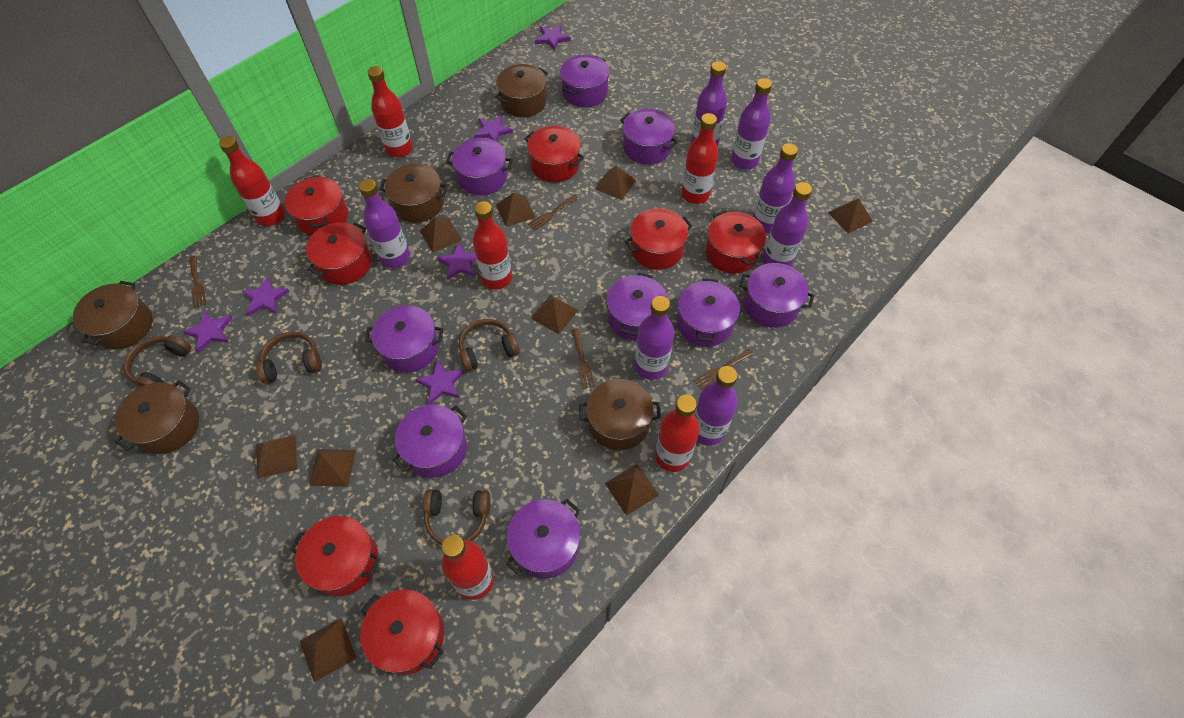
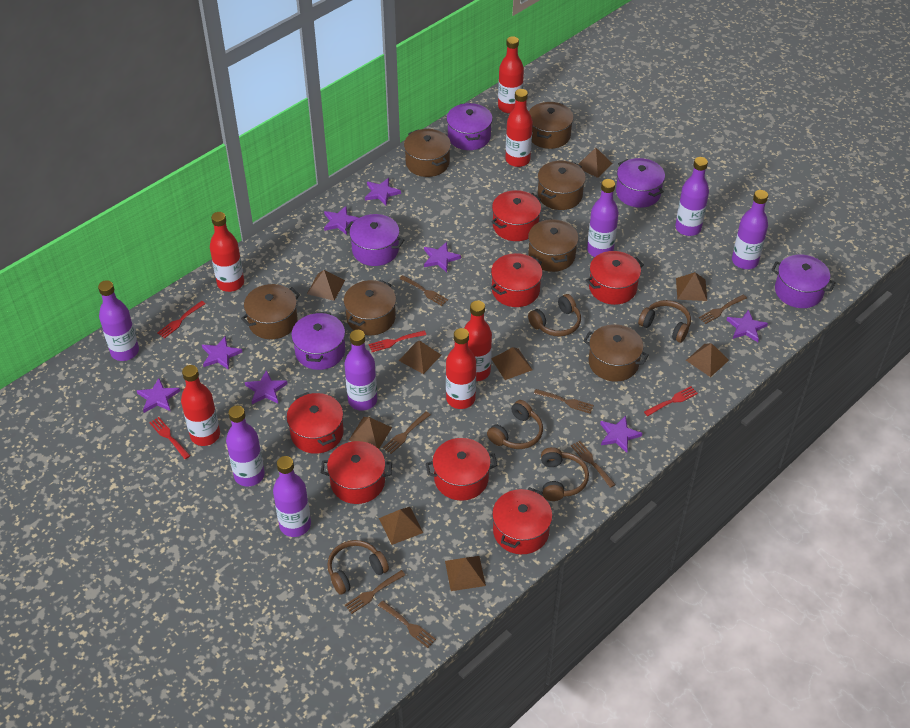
brown fork: [189,256,206,308] [528,194,579,230] [572,328,595,389] [693,349,753,389] = 4 -> [345,570,405,614] [378,600,436,648] [383,411,431,454] [399,275,448,306] [534,389,594,414] [571,441,616,488] [699,294,747,324] = 7
brown headphones: [124,335,191,387] [256,332,322,384] [423,489,491,545] [459,319,520,372] = 4 -> [327,540,389,595] [487,400,543,449] [528,294,581,336] [541,447,589,501] [638,300,691,343] = 5
brown pot: [73,281,153,350] [115,380,199,454] [379,164,448,223] [495,64,548,117] [579,379,661,450] = 5 -> [241,284,300,339] [344,280,396,335] [404,129,451,177] [528,219,579,272] [529,102,573,149] [538,160,586,210] [583,324,649,381] = 7
purple pot: [365,305,443,373] [393,405,467,478] [446,138,513,195] [506,499,580,579] [560,55,610,107] [607,273,668,341] [620,109,678,164] [677,278,740,347] [739,263,814,328] = 9 -> [291,312,345,370] [345,214,404,266] [447,103,493,150] [616,158,665,208] [772,255,836,308] = 5
purple star: [183,311,233,352] [242,277,290,316] [415,360,465,405] [437,243,476,280] [474,115,513,142] [535,25,571,51] = 6 -> [137,378,180,413] [202,336,242,370] [245,370,287,404] [324,206,359,235] [365,178,401,205] [424,242,461,272] [600,416,642,453] [727,310,768,342] = 8
red fork: none = 0 -> [149,417,190,459] [157,301,205,338] [369,330,426,352] [644,386,698,416] = 4

